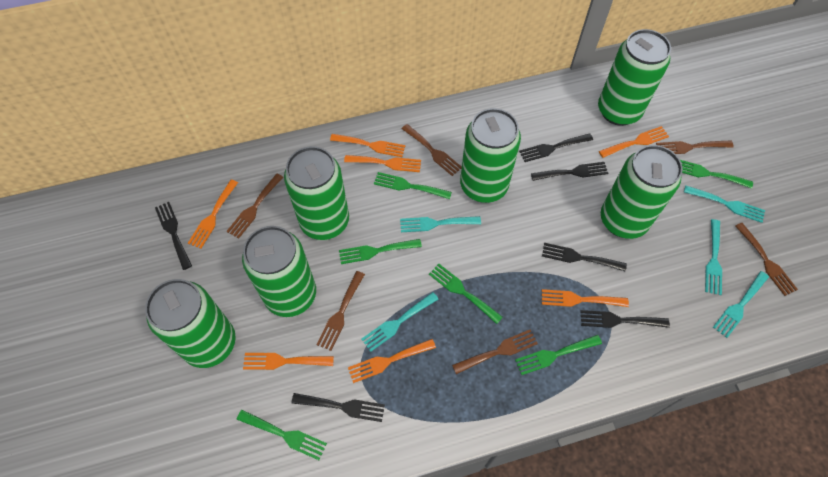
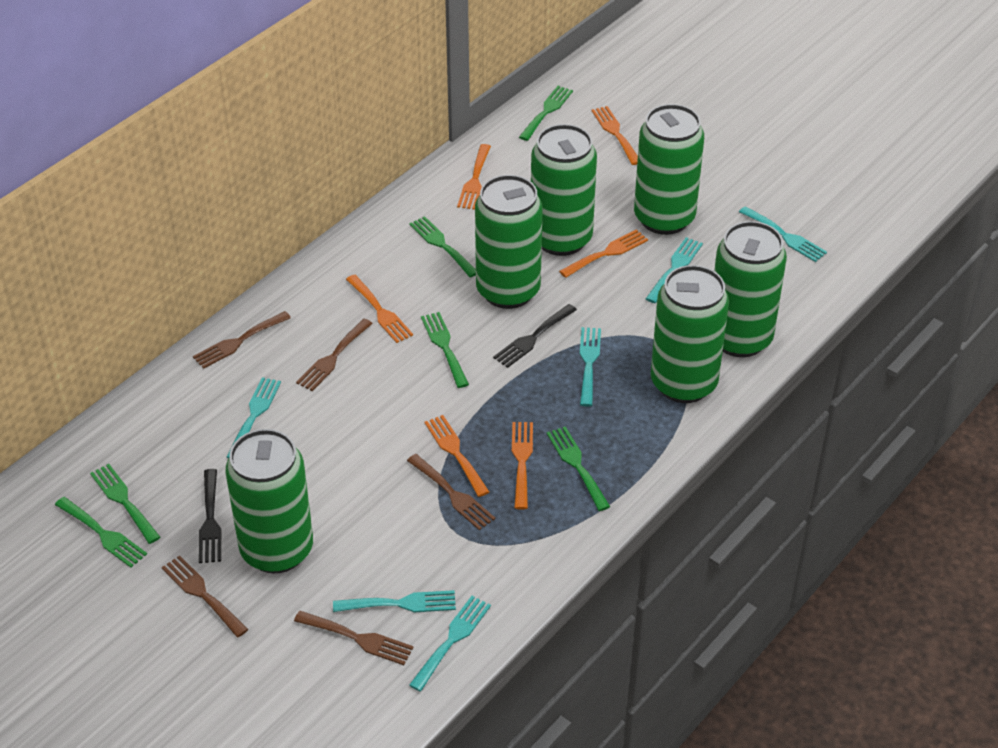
black fork: [155,202,192,270] [291,393,385,422] [519,133,593,162] [531,162,609,181] [542,243,627,272] [580,310,670,328] = 6 -> [199,469,221,563] [493,304,577,368] = 2
brown fork: [226,174,283,239] [316,271,365,351] [401,124,462,176] [452,330,538,374] [656,141,734,154] [735,223,798,296] = 6 -> [162,555,248,637] [193,311,291,369] [294,611,414,665] [296,319,373,391] [407,454,495,530] = 5
orange fork: [188,180,238,249] [243,353,334,370] [330,134,405,157] [344,155,421,172] [348,339,436,383] [542,289,629,307] [599,126,669,158] = 7 -> [346,275,413,343] [425,415,489,497] [457,144,491,210] [512,422,533,509] [559,229,648,278] [592,106,638,165] = 6
turquoise fork: [362,292,438,352] [400,216,481,232] [684,186,765,223] [705,219,722,295] [713,271,769,338] = 5 -> [227,377,281,459] [333,590,456,612] [409,596,491,692] [580,327,601,407] [646,237,703,303] [739,206,827,262] = 6

